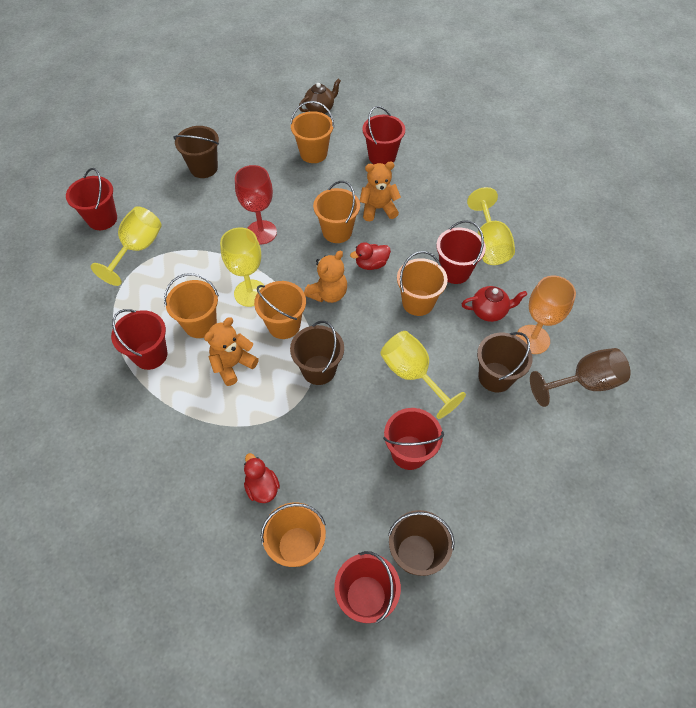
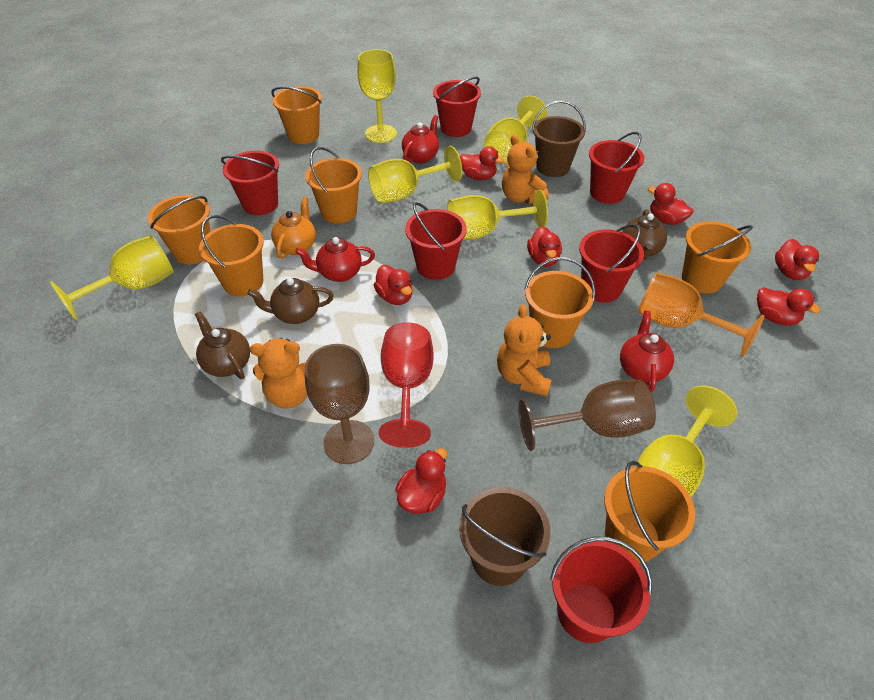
brown bucket: [174,126,219,178] [290,321,344,385] [388,510,455,576] [477,332,533,392] = 4 -> [459,487,550,586] [532,101,586,177] = 2
brown goblet: [530,348,630,407] = 1 -> [305,344,374,464] [518,379,656,451] = 2
brown teapot: [299,78,341,114] = 1 -> [195,311,250,379] [247,278,334,324] [622,209,667,260] = 3
orange bucket: [164,273,219,338] [254,281,306,339] [261,502,326,567] [290,101,334,163] [313,181,360,243] [397,251,448,316] = 6 -> [148,195,211,264] [199,215,264,296] [271,86,322,144] [305,147,362,224] [524,257,595,348] [604,461,695,563] [682,221,753,294] = 7
orange teapot: none = 0 -> [271,197,316,259] = 1
red duck: [244,453,280,503] [350,242,391,270] = 2 -> [374,265,412,305] [395,448,447,514] [460,146,504,180] [527,226,562,267] [648,183,693,225] [757,287,820,326] [775,239,819,280] = 7
red teapot: [462,286,527,322] = 1 -> [295,237,375,282] [402,115,439,163] [620,311,674,392] = 3
yellow goblet: [91,206,162,286] [220,227,265,307] [380,331,466,419] [467,187,515,265] = 4 -> [50,235,174,320] [357,49,397,143] [368,146,462,203] [447,190,548,240] [484,96,547,163] [638,386,737,497] = 6

